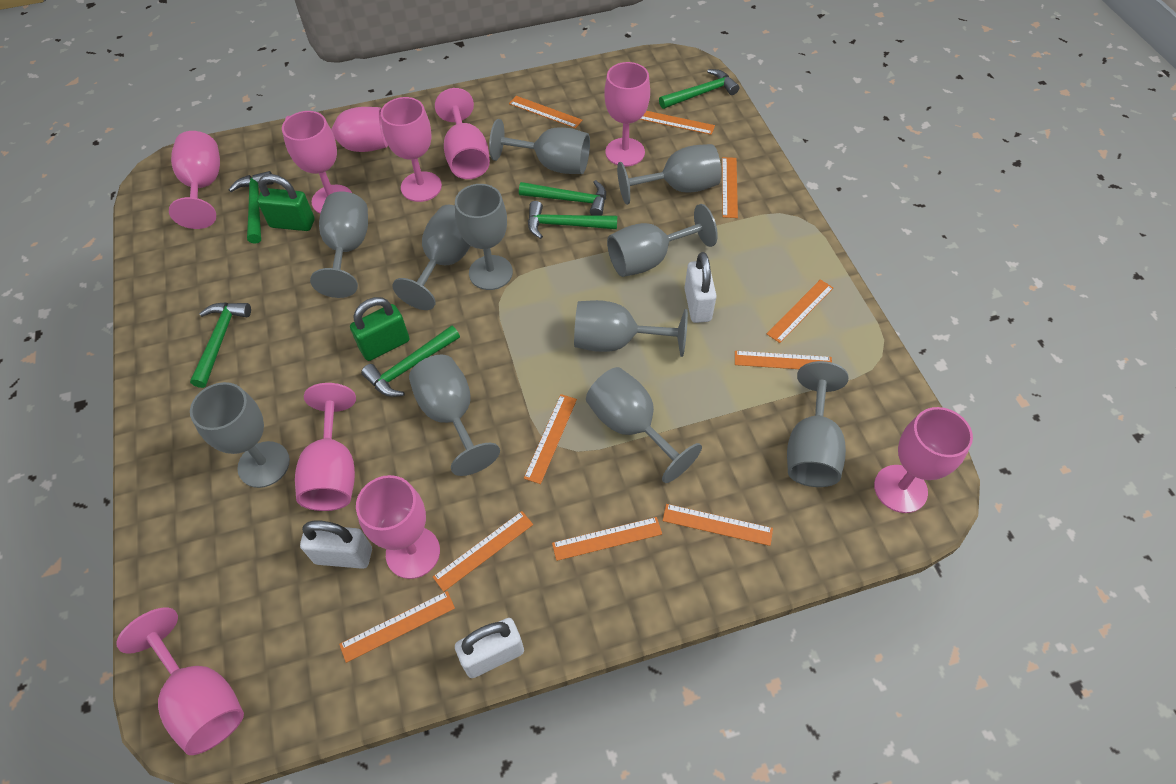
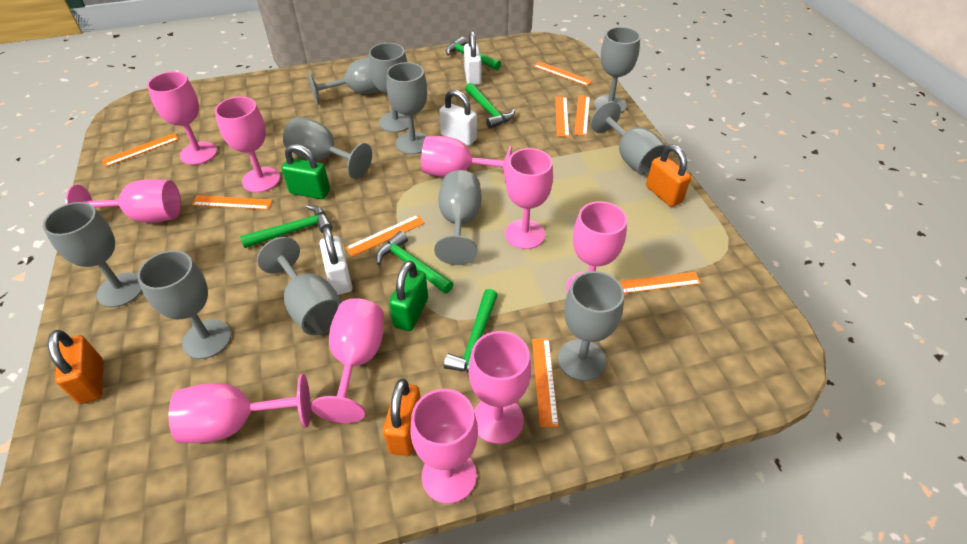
green hammer: [190,302,251,388] [229,171,274,244] [361,325,460,397] [519,180,606,215] [528,201,617,239] [659,69,739,109] = 6 -> [240,205,332,248] [376,231,453,294] [444,289,498,373] [446,37,501,70] [465,83,515,129] = 5
orange padlock: none = 0 -> [48,330,103,404] [383,379,421,456] [646,145,691,207] = 3
orange ruler: [339,591,455,663] [433,511,533,592] [509,96,582,129] [524,394,577,484] [552,517,662,561] [640,111,715,135] [663,504,773,546] [722,157,738,218] [735,351,832,369] [767,279,833,343] = 10 -> [102,133,179,167] [192,196,272,210] [345,215,425,257] [532,339,558,427] [533,62,592,86] [555,97,569,137] [574,96,590,136] [619,272,701,293] = 8

